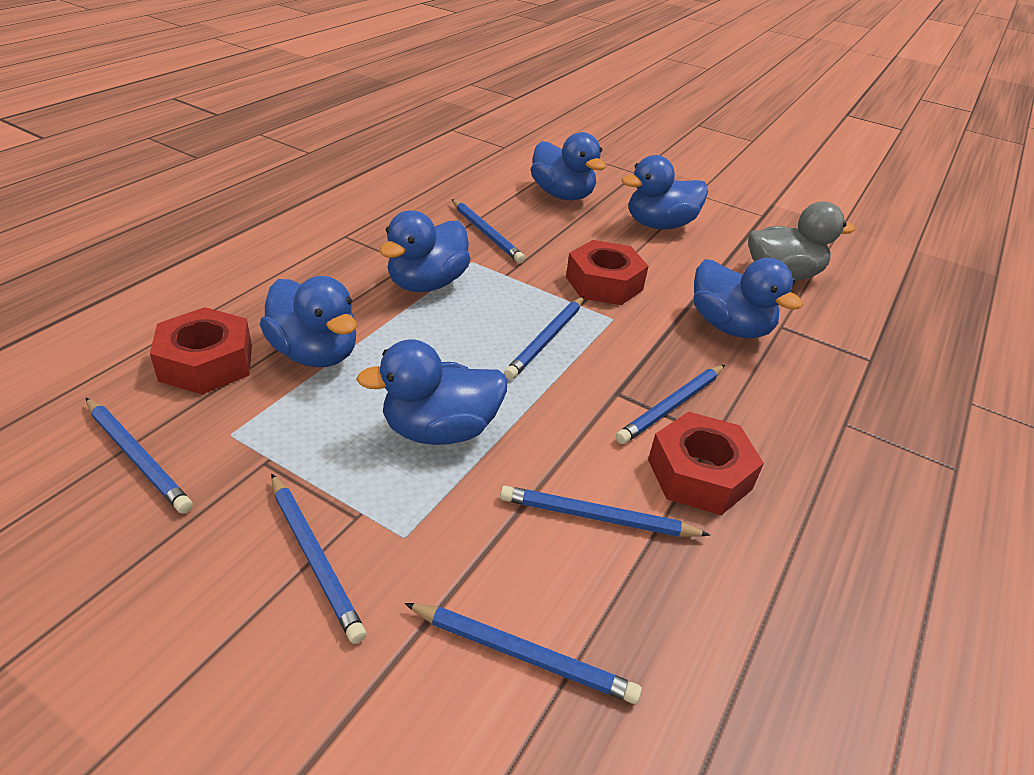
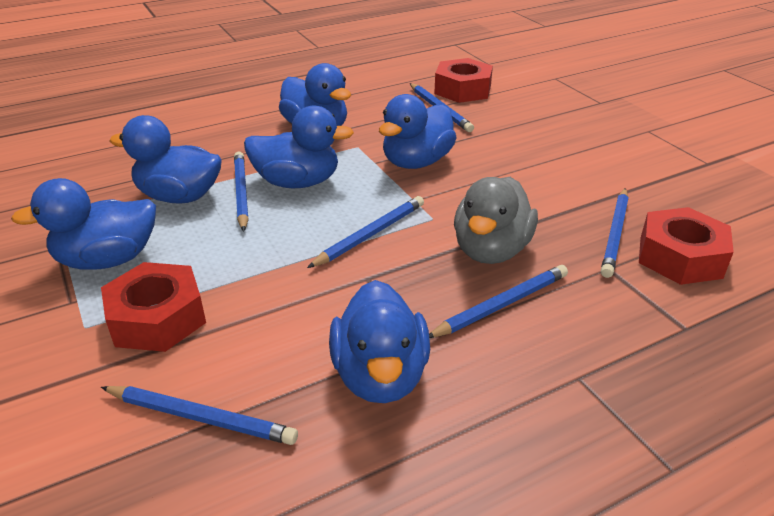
blue pencil: [86,398,193,513] [271,474,367,644] [404,603,642,704] [452,199,525,263] [500,486,710,537] [504,296,584,379] [616,365,725,444] = 7 -> [101,386,298,445] [234,152,249,232] [307,196,424,268] [410,83,474,132] [429,265,568,338] [601,188,629,278] = 6

